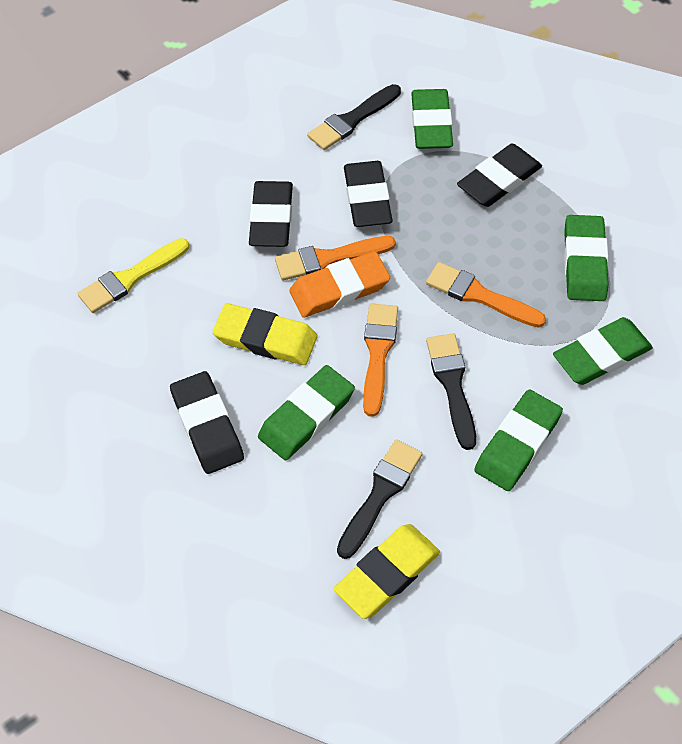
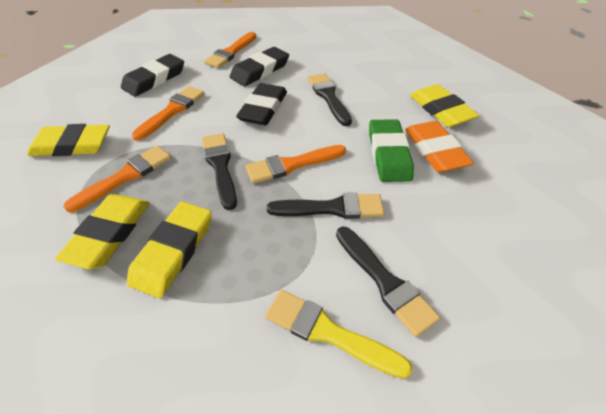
black brush: [307,84,401,150] [337,440,422,559] [426,333,476,450] = 3 -> [202,133,237,210] [267,193,385,219] [308,73,352,126] [336,227,440,337] = 4
black eraser: [170,371,244,474] [249,181,293,247] [344,161,393,227] [457,144,542,207] = 4 -> [121,54,184,97] [230,47,289,86] [236,83,287,125] = 3
green eraser: [258,365,355,461] [411,89,453,149] [474,390,563,491] [553,317,653,385] [564,215,609,301] = 5 -> [369,119,414,182] = 1
orange brush: [275,236,396,280] [363,303,398,417] [426,262,546,328] = 3 -> [63,145,171,212] [132,86,204,141] [204,32,256,68] [245,145,346,184] = 4
yellow eraser: [213,303,317,365] [334,524,440,619] = 2 -> [27,124,110,156] [55,194,150,269] [127,202,212,298] [410,84,479,127] = 4

